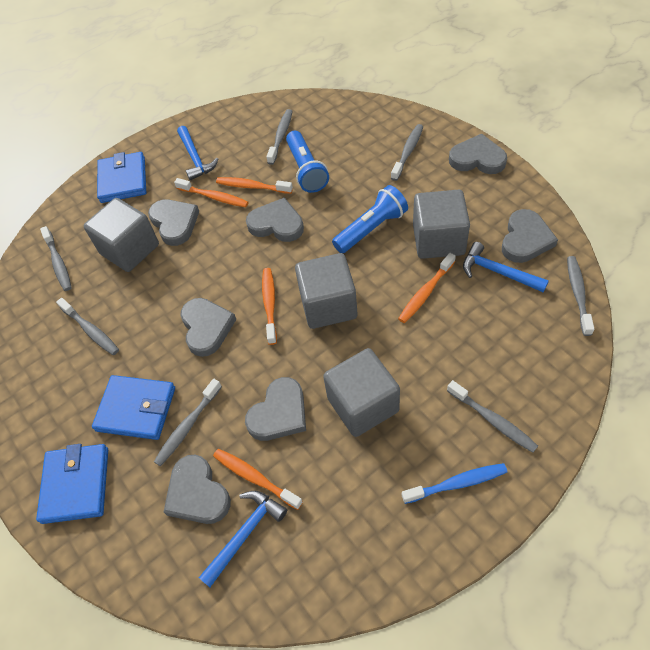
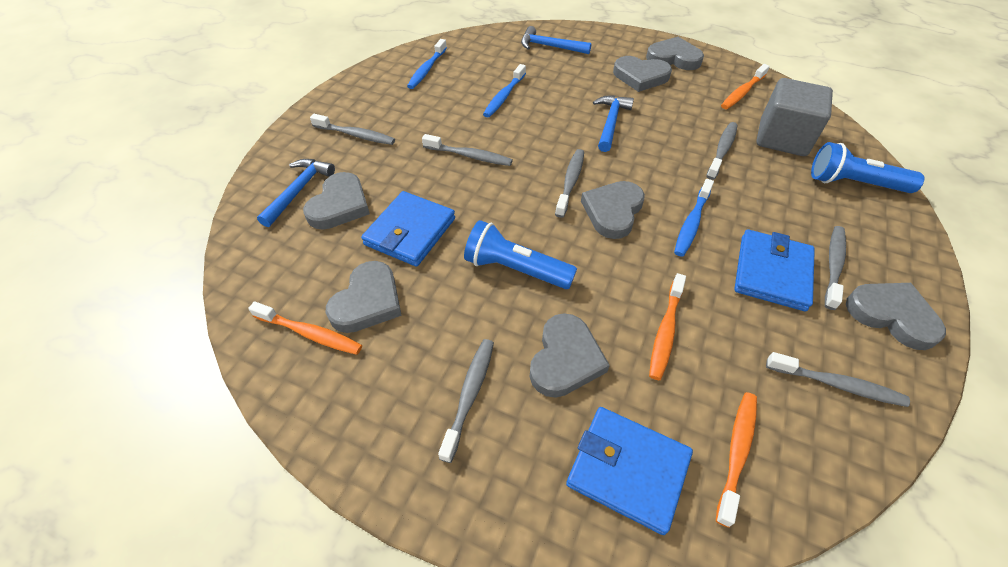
blue toothbrush: [402,463,508,504] = 1 -> [407,39,447,89] [483,64,526,117] [674,179,714,257] = 3
grey cube: [84,198,159,272] [295,253,357,329] [323,348,400,437] [413,190,470,259] = 4 -> [756,78,833,156] = 1
orange toothbrush: [174,178,248,207] [213,449,303,510] [216,177,293,194] [262,268,277,345] [398,253,456,323] = 5 -> [248,301,362,355] [649,273,686,380] [716,392,757,527] [721,64,770,109] = 4

